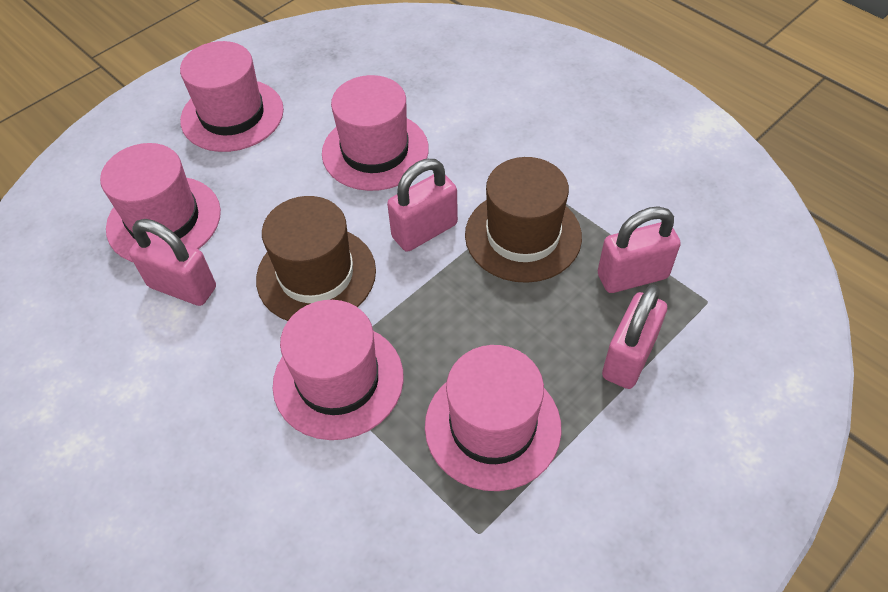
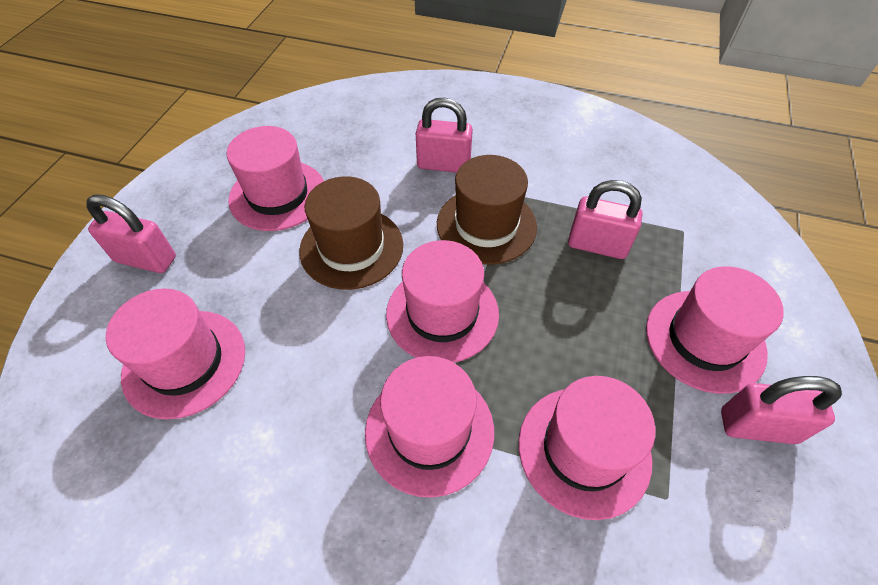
pink hat: [100,143,221,262] [180,41,284,152] [273,300,404,440] [322,75,429,191] [425,345,561,491] = 5 -> [106,288,245,419] [227,126,324,231] [365,356,494,498] [386,240,499,362] [519,376,656,520] [646,266,784,394] = 6

